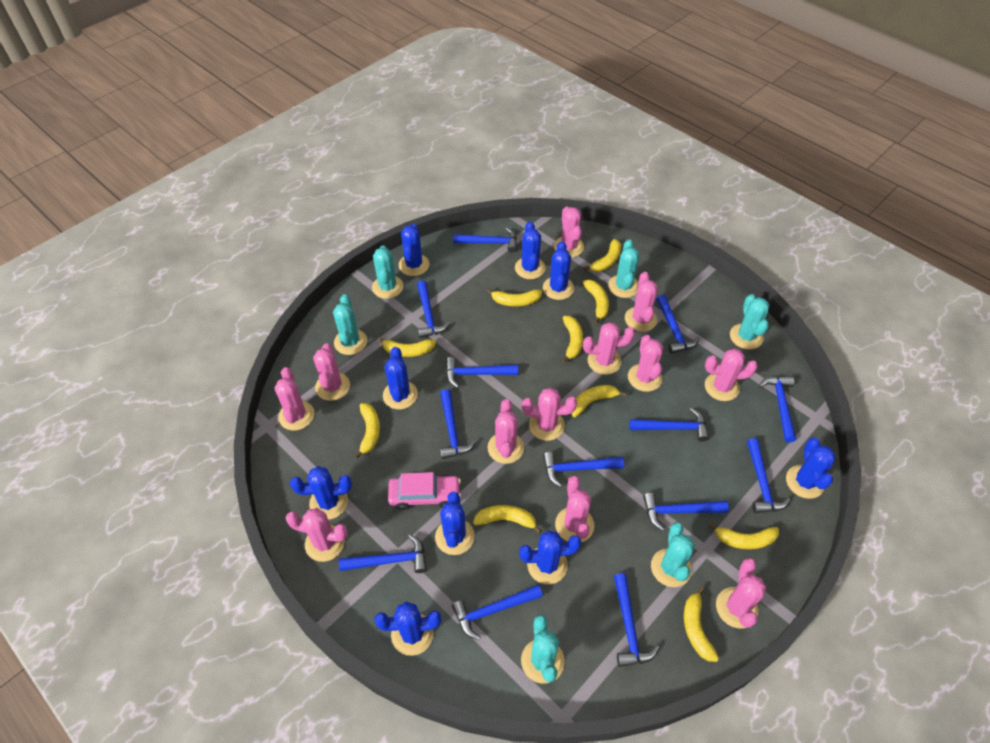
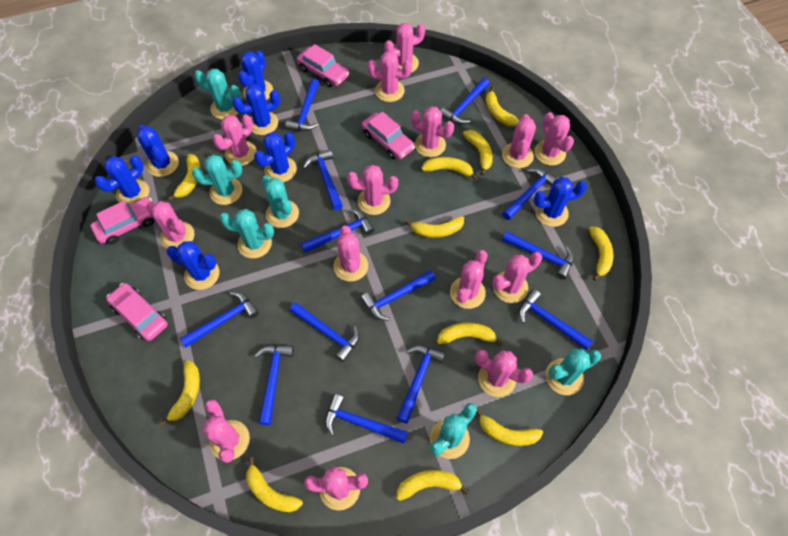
blue cactus: [290,466,352,520] [374,602,441,656] [383,347,418,409] [399,224,429,276] [435,492,475,555] [515,222,546,279] [519,530,581,584] [543,241,574,300] [786,438,835,499] = 9 -> [95,155,149,204] [137,125,179,177] [167,241,220,290] [232,84,280,135] [238,51,273,100] [254,132,297,182] [533,177,587,227] = 7
pink cactus: [275,367,315,431] [286,508,348,562] [313,343,350,401] [488,399,524,464] [522,388,577,441] [554,206,584,258] [555,476,594,542] [583,322,635,375] [625,272,658,332] [628,335,663,392] [705,348,758,401] [716,558,766,628] = 12 -> [146,201,195,249] [203,399,250,463] [213,115,257,165] [304,466,368,511] [334,226,368,282] [347,165,398,215] [367,51,412,102] [384,23,425,73] [411,106,454,157] [450,250,488,309] [475,350,533,397] [492,252,542,303] [502,114,536,168] [534,112,574,166] = 14
pink car: [388,472,461,510] = 1 -> [90,197,154,244] [106,283,168,341] [297,44,349,87] [362,112,415,159] = 4
yellow banana: [354,403,380,459] [377,337,436,357] [473,505,542,534] [487,289,542,306] [562,316,583,363] [571,385,626,417] [583,239,621,272] [583,280,609,324] [684,586,719,662] [708,523,779,549] = 10 -> [160,360,200,426] [168,154,200,201] [246,457,303,512] [396,470,469,501] [405,216,464,238] [421,157,478,180] [437,323,503,347] [463,130,493,175] [476,408,543,446] [485,87,519,127] [589,227,613,281] = 11

